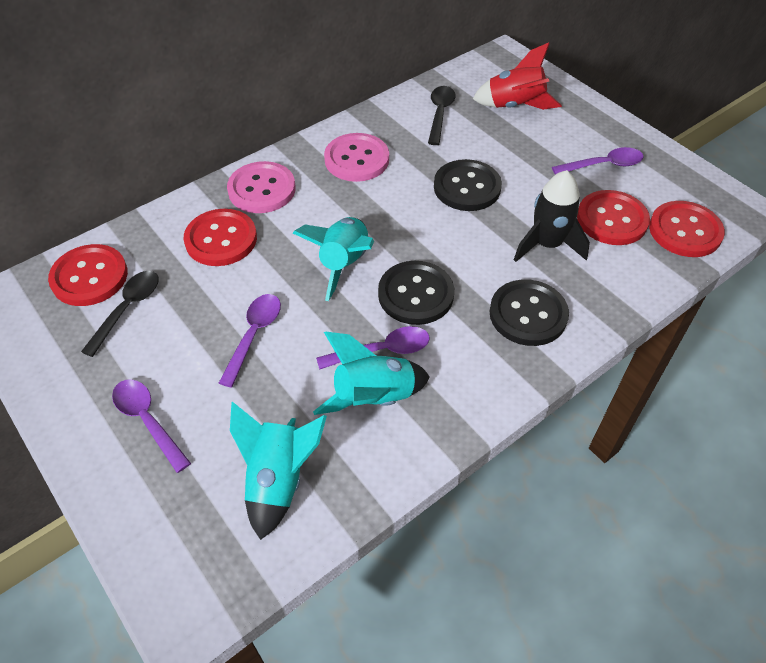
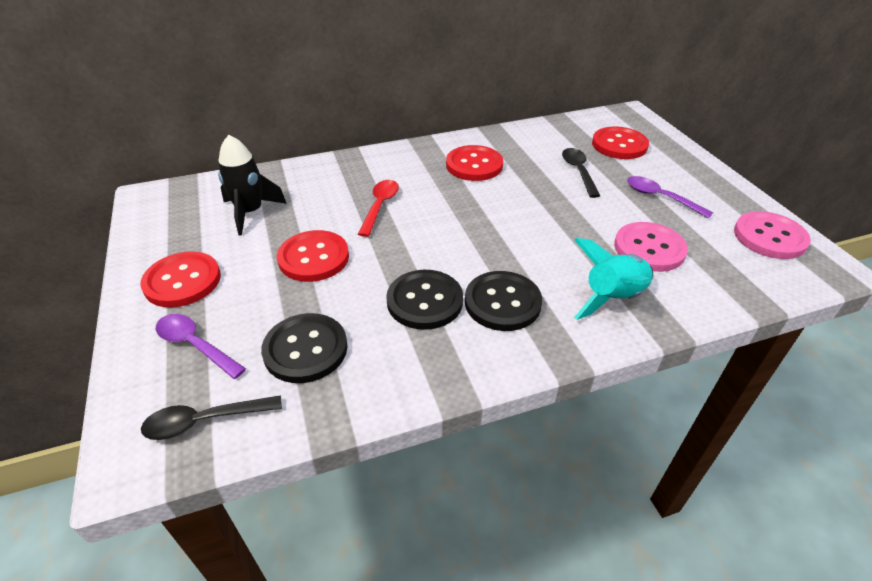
purple spoon: [112,379,191,473] [219,294,281,388] [316,326,430,370] [552,147,644,175] = 4 -> [156,314,246,379] [627,176,713,218] = 2
red rocket: [473,43,562,110] = 1 -> none = 0
red spoon: none = 0 -> [358,180,399,237] = 1
turquoise rocket: [230,402,327,540] [293,217,374,301] [313,332,430,415] = 3 -> [574,238,653,320] = 1

